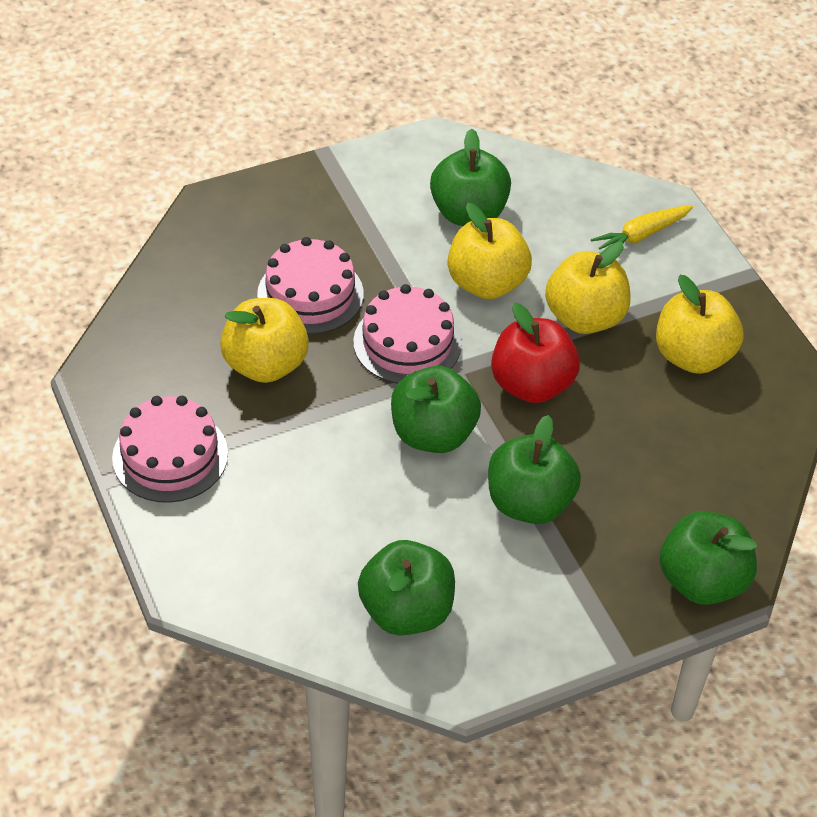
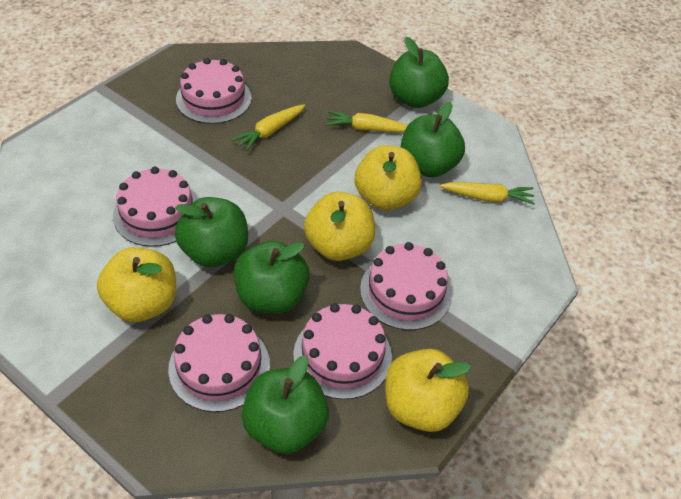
pink cake: [112,396,228,503] [257,237,364,334] [353,284,462,384] = 3 -> [113,167,198,247] [168,314,270,412] [176,58,252,124] [293,303,392,400] [360,242,452,330] = 5
red apple: [491,302,580,403] = 1 -> none = 0
yellow carrot: [591,205,693,250] = 1 -> [232,104,305,151] [326,111,408,132] [440,182,535,205] = 3

